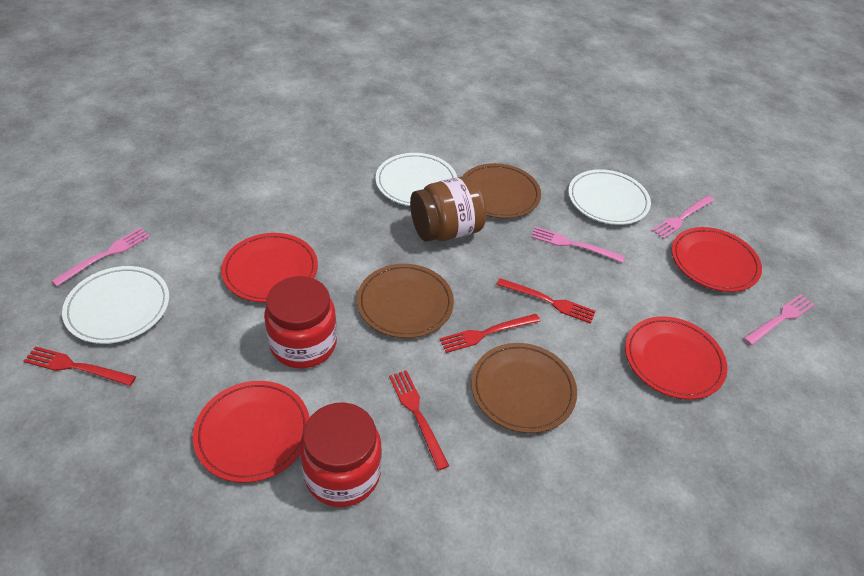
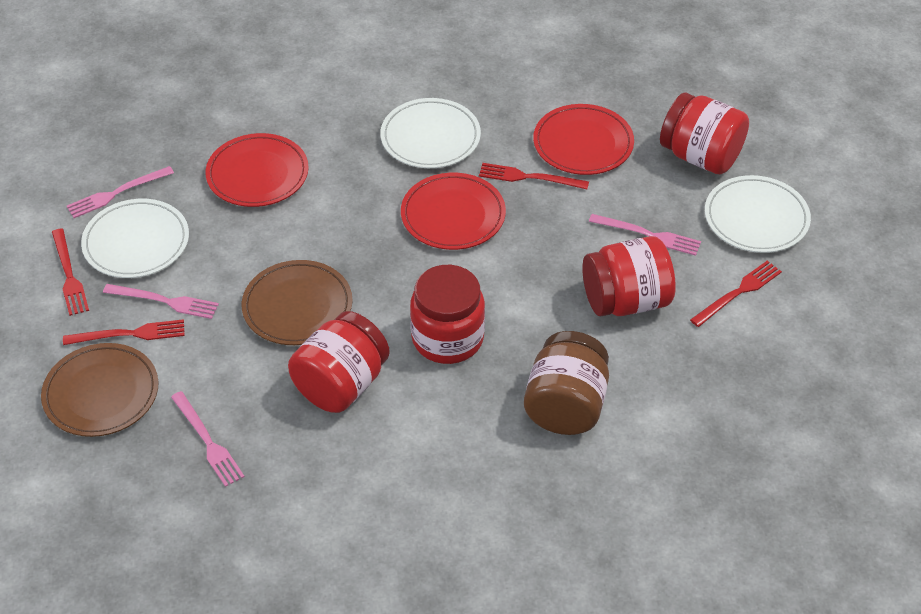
brown plate: [357,264,454,338] [463,163,541,219] [471,343,577,433] = 3 -> [41,343,159,437] [242,260,352,345] = 2
red jar: [264,276,337,368] [300,402,382,507] = 2 -> [288,311,390,413] [410,265,485,364] [582,236,676,316] [660,92,749,174] = 4
red plate: [193,381,310,483] [221,233,318,303] [625,316,728,400] [672,227,762,292] = 4 -> [205,133,309,207] [401,173,506,250] [533,104,634,175] = 3

